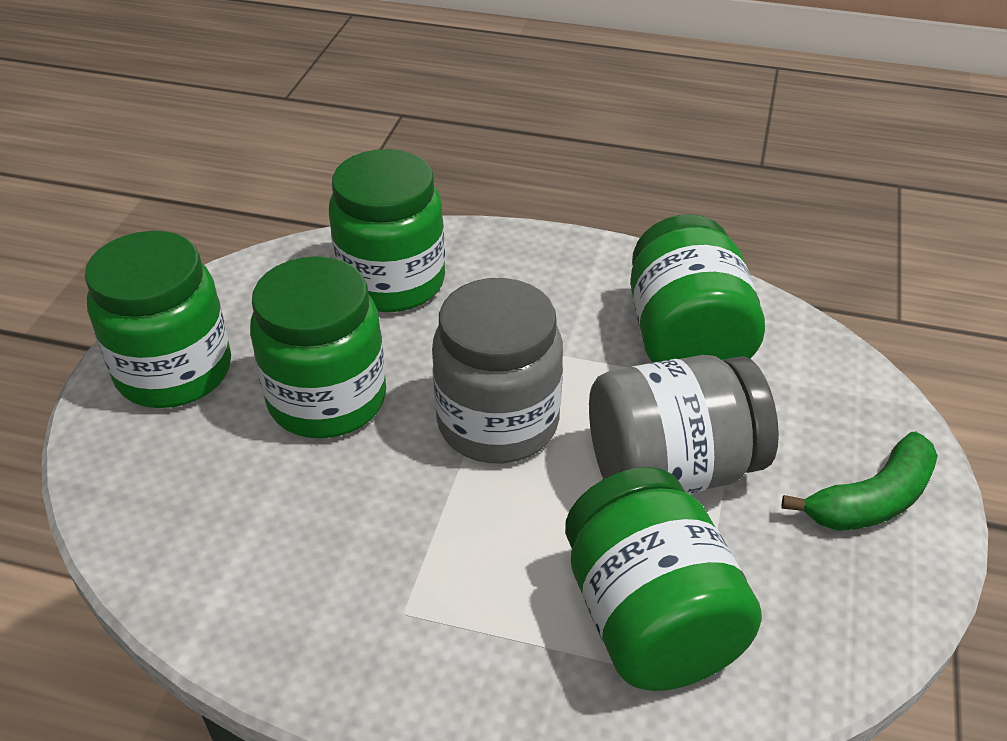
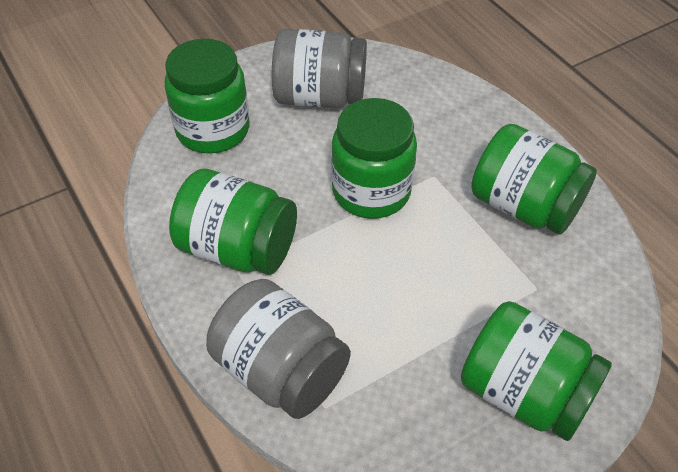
green banana: [782,432,938,531] = 1 -> none = 0

